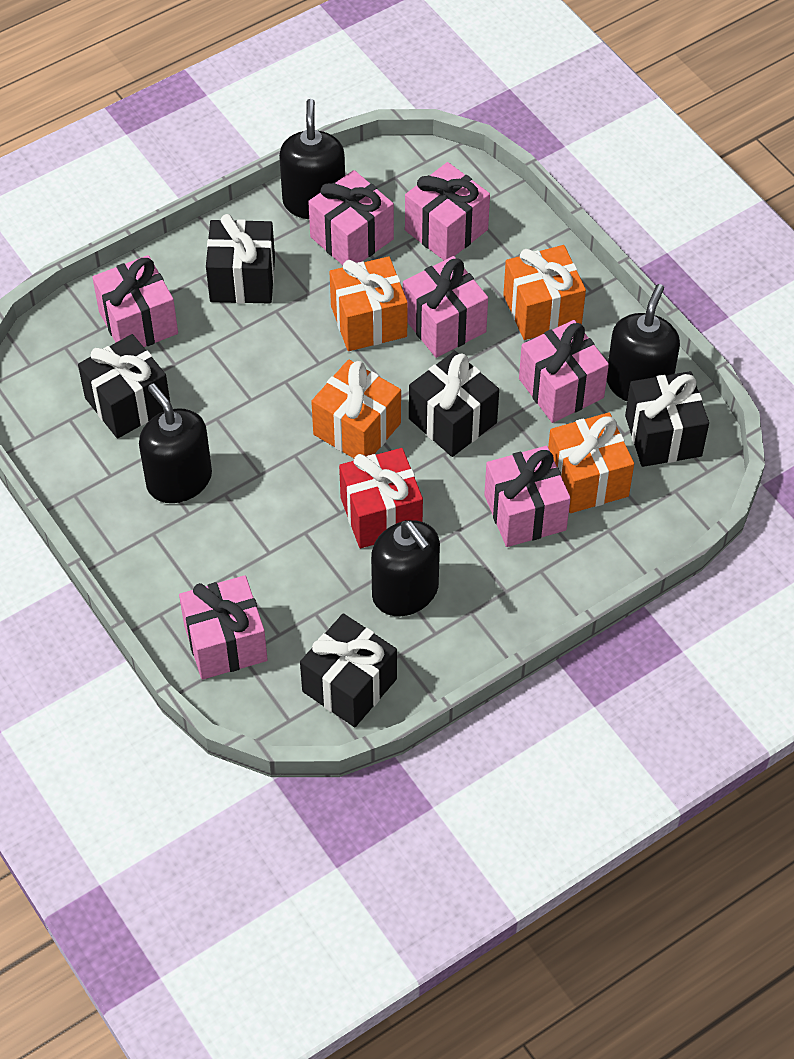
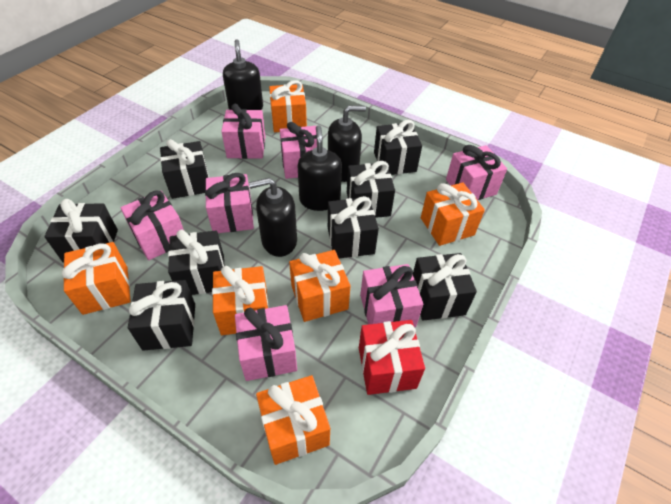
black gift: [78,334,170,439] [206,214,275,304] [300,613,397,727] [409,351,499,457] [625,371,709,467] = 5 -> [44,199,118,263] [128,280,195,351] [160,139,209,199] [168,230,224,295] [328,196,379,258] [347,161,395,218] [374,120,422,175] [413,253,477,321] = 8
orange gift: [311,360,401,458] [330,256,408,351] [503,245,586,340] [548,412,634,513] = 4 -> [62,242,131,315] [212,266,269,335] [256,375,330,465] [269,80,307,132] [289,250,351,322] [421,182,485,246] = 6

